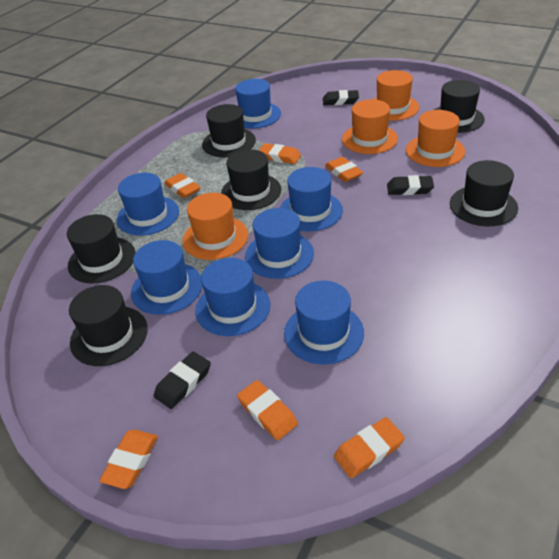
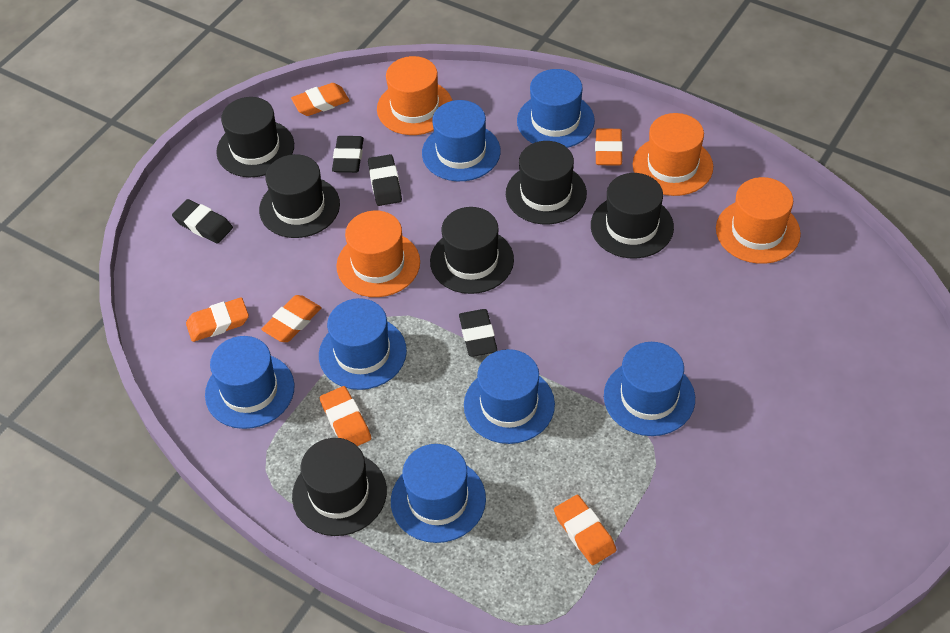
black eraser: [154,351,211,409] [323,90,359,105] [387,175,434,195] = 3 -> [172,199,233,244] [332,136,364,173] [368,154,402,206] [459,309,498,357] = 4

